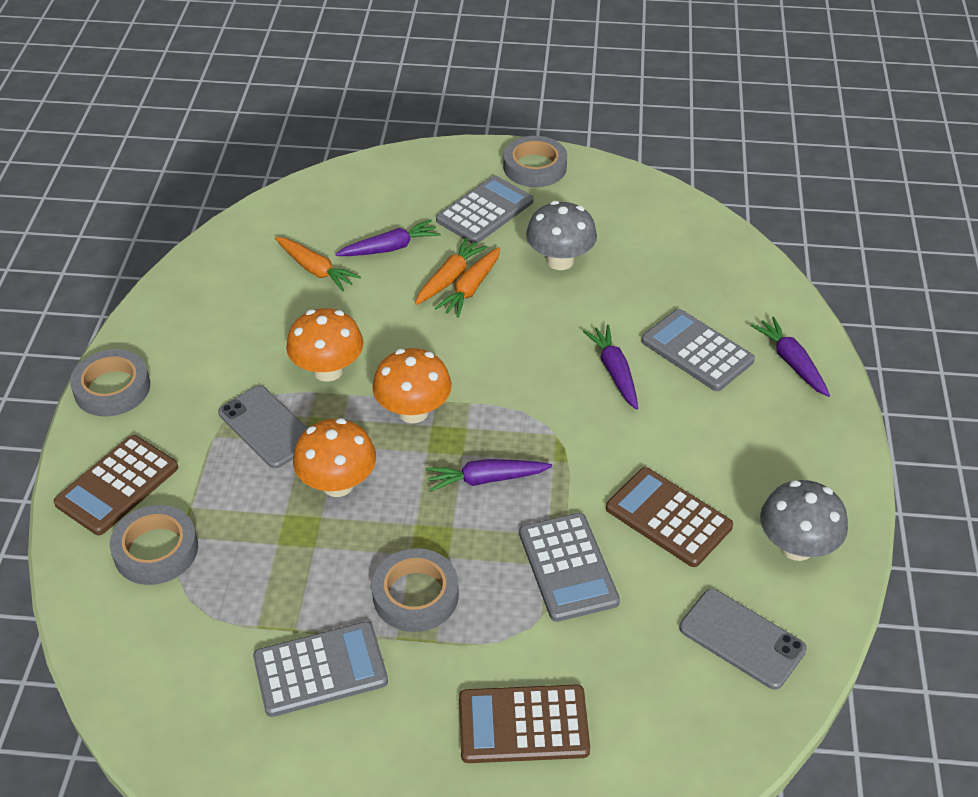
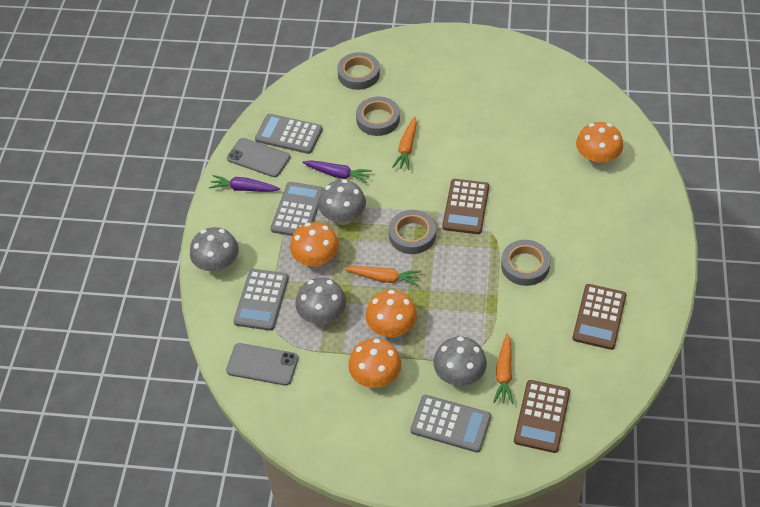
grey mushroom: [526,201,597,270] [760,480,848,561] = 2 -> [190,227,239,273] [295,278,346,325] [318,180,366,225] [433,337,487,386] = 4
orange mushroom: [286,308,363,382] [293,418,376,497] [372,348,452,423] = 3 -> [290,222,339,268] [348,338,401,388] [365,290,417,337] [576,122,623,166] = 4
purple carrot: [335,220,440,256] [426,459,552,492] [583,325,638,410] [751,317,830,397] = 4 -> [209,175,280,192] [302,160,372,183] = 2

